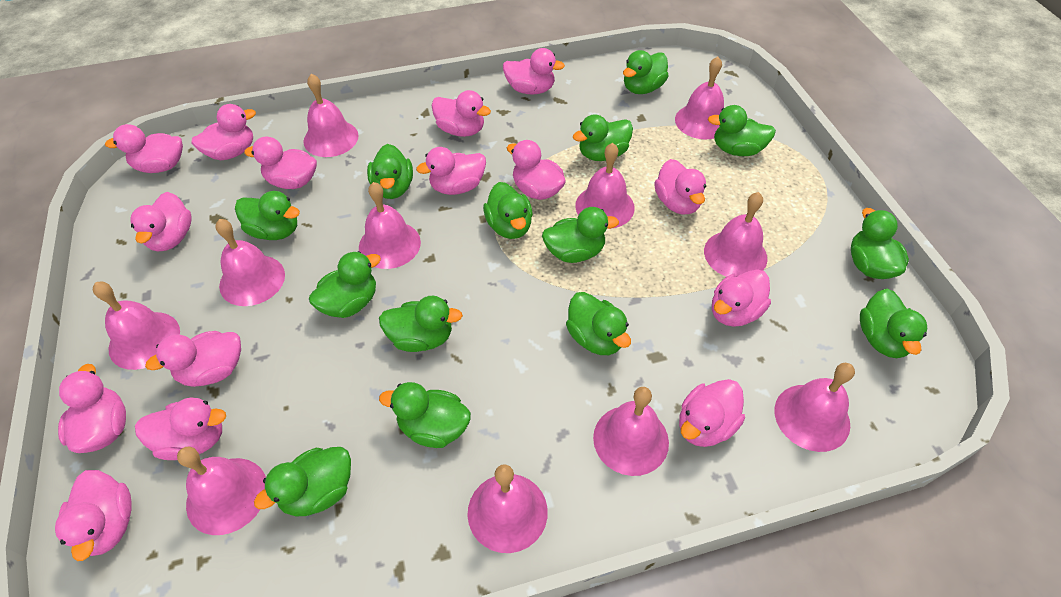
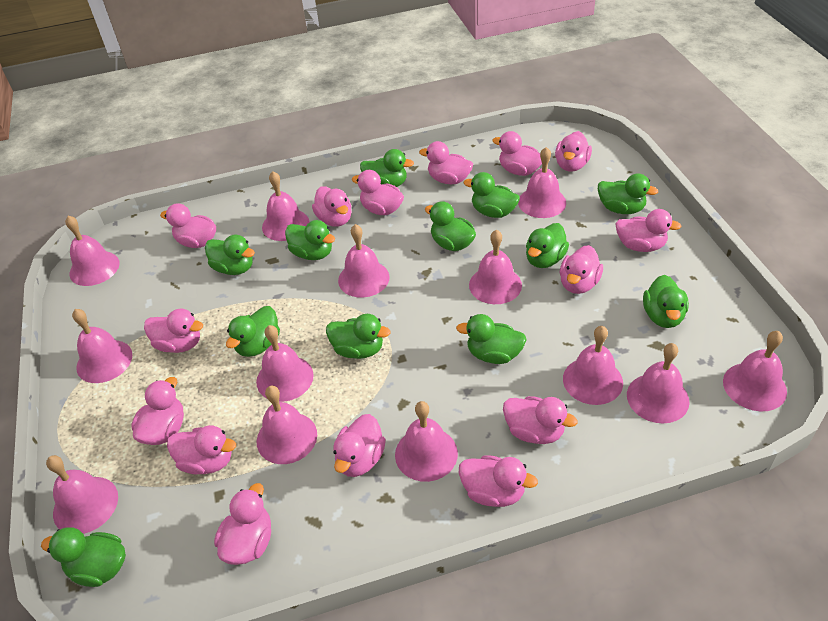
green duck: [235,191,300,240] [254,447,351,516] [309,251,381,318] [367,144,413,199] [379,296,463,352] [379,382,471,448] [483,182,533,239] [542,207,619,263] [566,292,631,355] [573,114,633,161] [623,50,669,94] [708,105,776,156] [851,208,909,279] [860,289,927,358] = 14 -> [41,527,126,587] [205,235,255,275] [226,306,280,357] [285,220,335,260] [326,314,391,359] [360,149,414,187] [425,201,476,251] [456,314,527,364] [464,172,520,218] [526,223,569,268] [598,173,658,214] [643,275,689,328] = 12
pink bell: [93,282,180,370] [177,446,266,535] [215,219,285,306] [303,74,359,157] [359,182,421,269] [468,464,548,553] [575,143,635,228] [593,387,669,476] [675,57,724,140] [704,192,768,277] [774,363,855,452] = 11 -> [46,455,118,534] [65,216,120,286] [72,309,132,383] [256,325,314,402] [257,386,317,464] [262,171,310,241] [338,224,390,297] [395,401,458,482] [469,230,522,304] [518,147,566,218] [563,326,623,405] [627,343,690,423] [723,331,787,412] = 13

